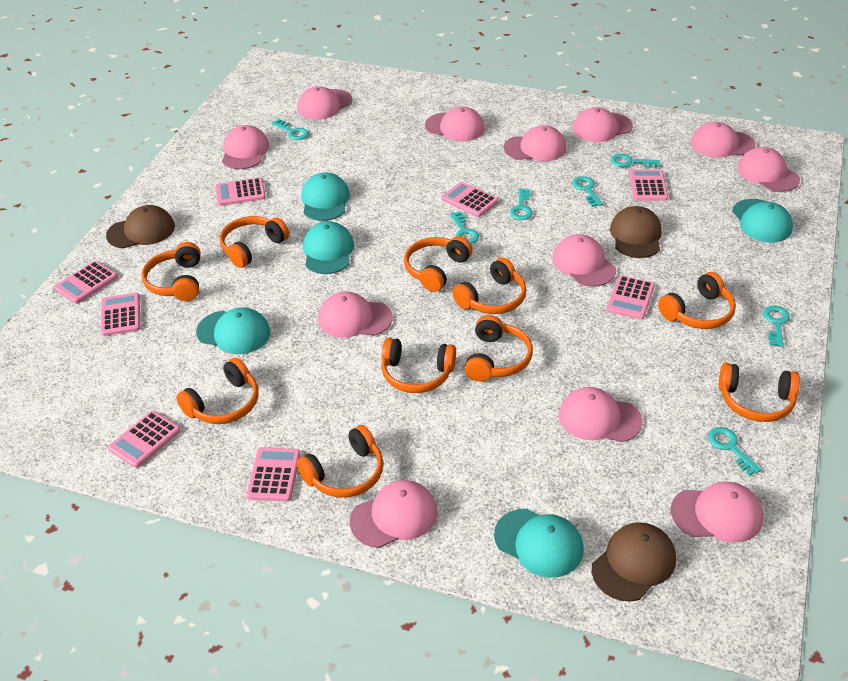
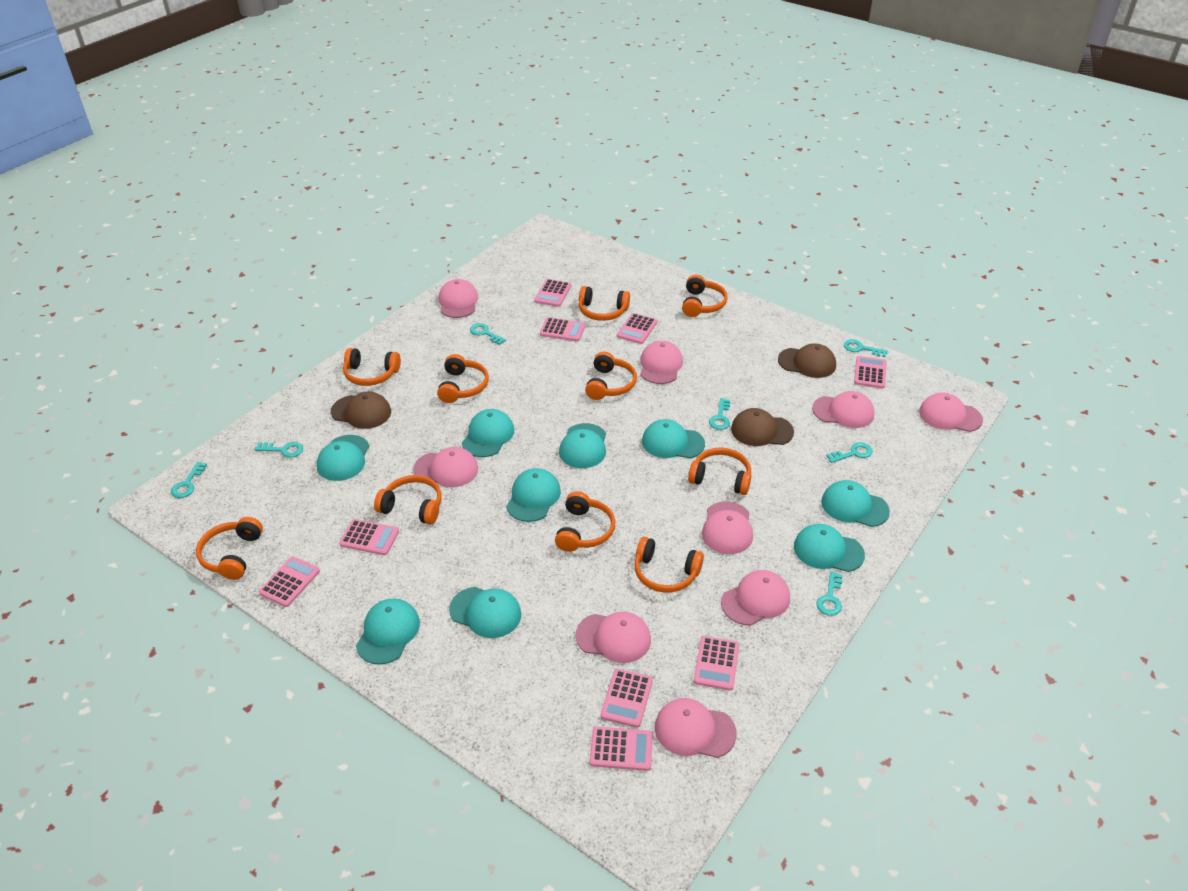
pink calculator: [54,261,118,304] [101,292,140,336] [108,411,181,468] [215,178,266,206] [247,447,300,502] [441,182,498,217] [606,275,655,320] [629,169,668,201] = 8 -> [259,557,320,607] [339,519,399,555] [534,279,571,307] [540,317,585,342] [590,726,653,771] [600,669,653,728] [617,313,657,344] [694,636,740,691] [854,356,887,388] = 9
pink cap: [222,125,269,169] [297,86,352,120] [318,292,393,338] [350,480,437,548] [425,107,485,142] [504,125,566,161] [552,234,616,287] [559,387,643,442] [573,107,633,142] [671,482,763,543] [691,122,755,158] [737,147,800,192] = 12 -> [413,447,478,487] [439,279,478,318] [576,612,651,663] [640,341,683,384] [655,698,737,758] [702,501,753,554] [721,570,790,626] [812,391,875,428] [919,393,983,432] = 9
turquoise cap: [196,307,270,354] [301,173,350,221] [303,221,354,274] [494,509,584,578] [732,199,793,243] = 5 -> [317,435,369,481] [356,599,420,665] [449,587,521,638] [462,409,514,457] [506,468,561,522] [559,423,606,468] [642,419,705,458] [794,524,865,572] [821,480,890,527] = 9

